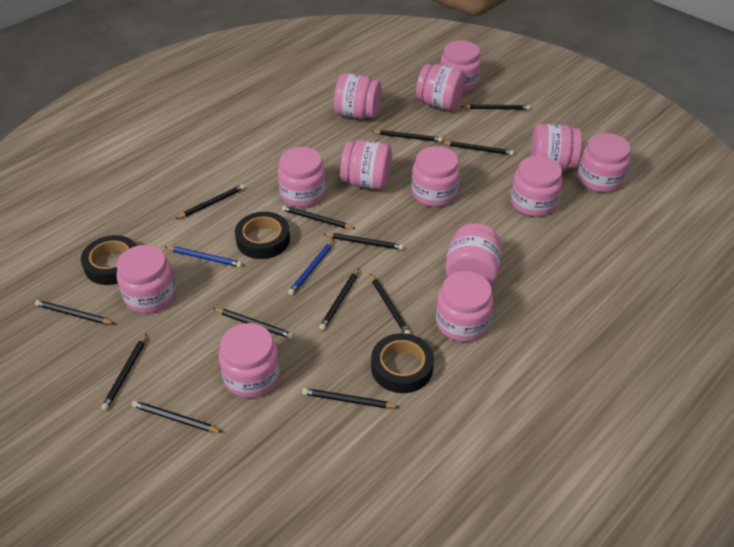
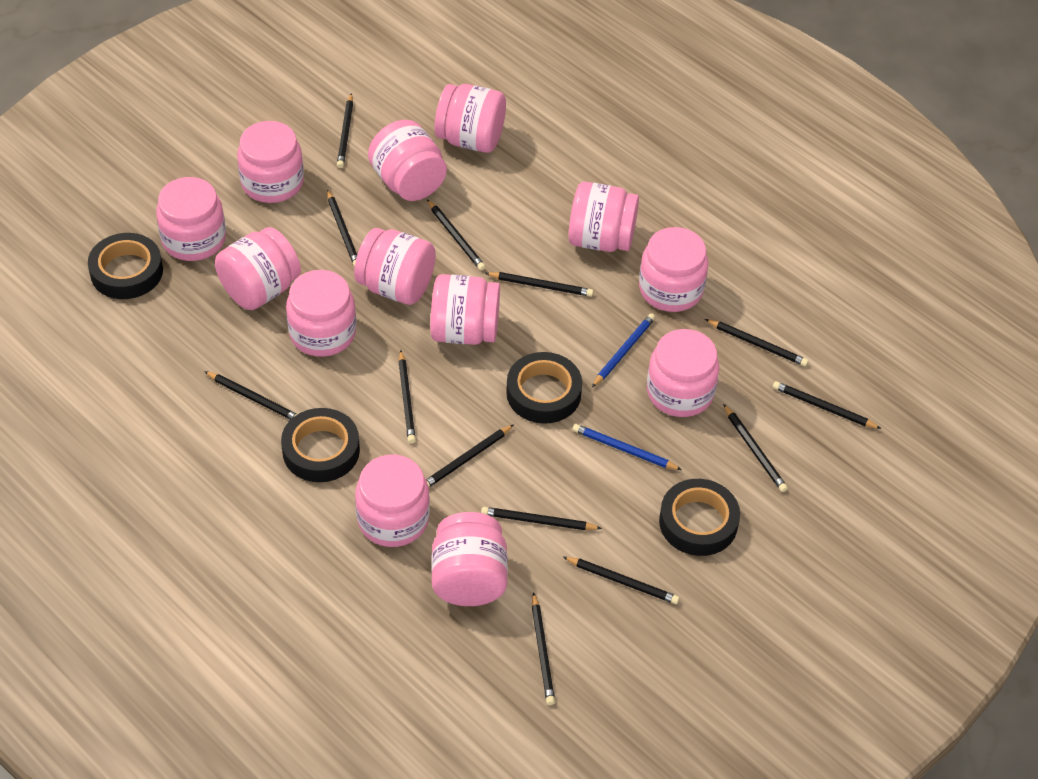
black tape: [81,235,137,285] [235,212,290,259] [371,333,434,393] = 3 -> [88,233,163,299] [281,408,360,482] [506,352,582,424] [659,479,740,556] = 4

